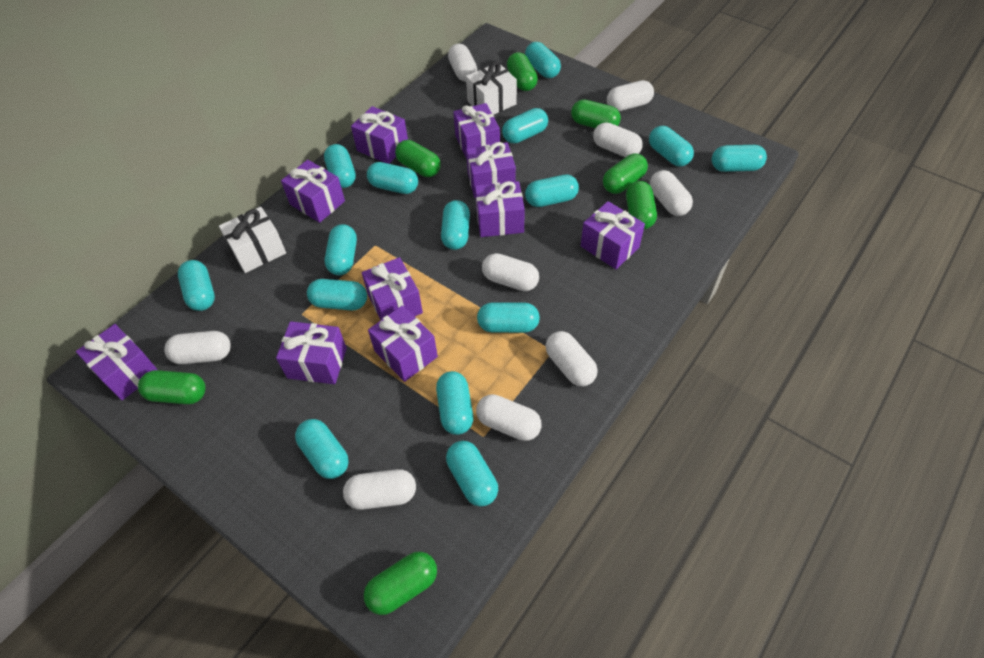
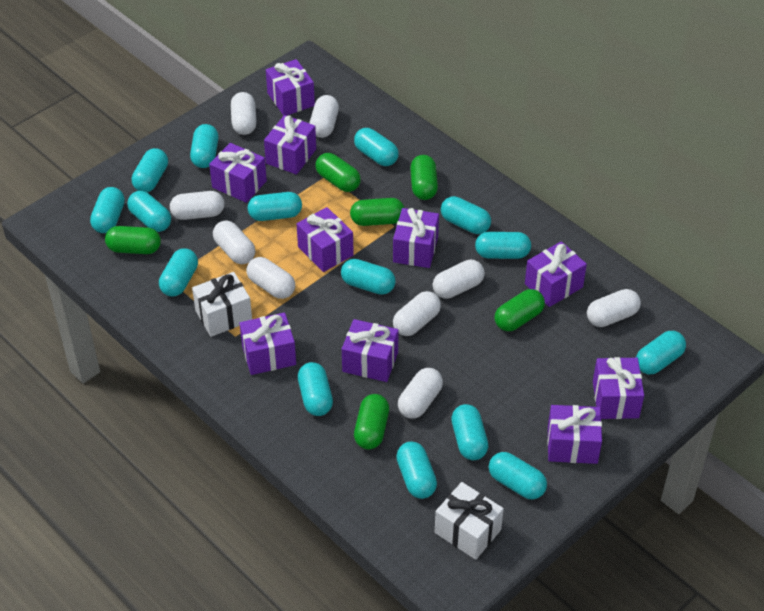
green capsule: [138,370,205,404] [364,551,437,615] [395,140,441,177] [507,52,538,91] [571,99,621,128] [603,154,648,194] [626,181,657,229] = 7 -> [105,226,161,254] [316,153,361,192] [350,198,404,226] [354,394,389,449] [410,155,438,200] [495,289,545,331] = 6

